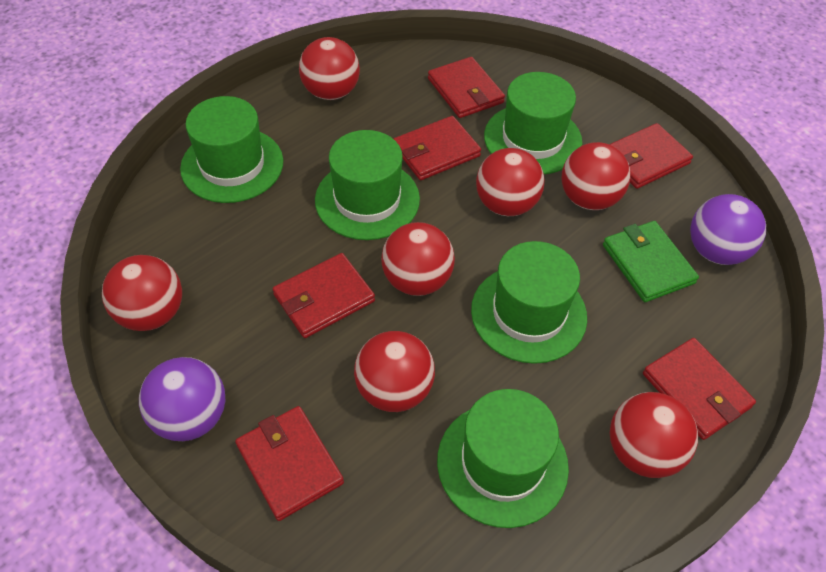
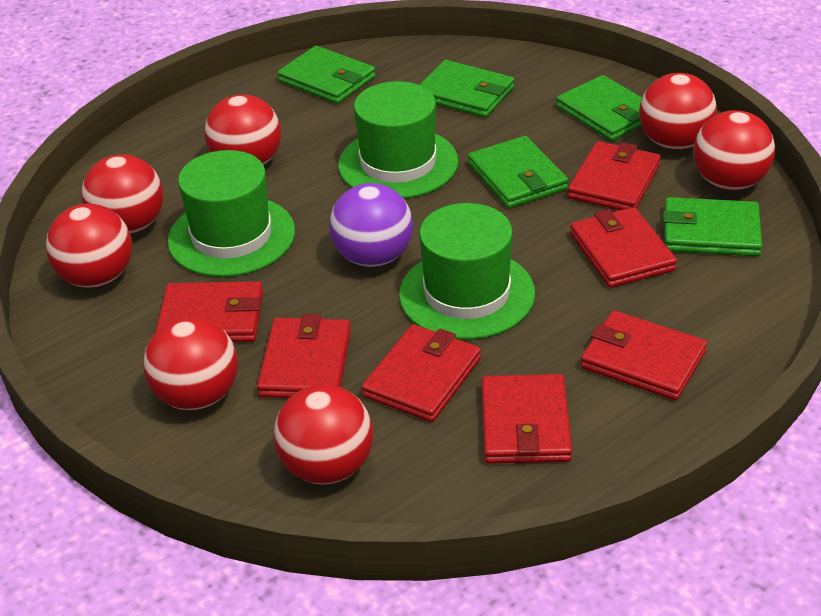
green hat: [180,96,283,203] [315,130,420,240] [437,389,569,528] [471,241,587,364] [484,72,582,174] = 5 -> [167,150,295,277] [338,81,458,199] [399,203,535,340] = 3
green wallet: [603,221,699,302] = 1 -> [277,46,376,104] [420,60,514,117] [468,136,568,208] [556,75,642,141] [663,197,762,256] = 5
purple ball: [139,357,225,441] [690,194,766,265] = 2 -> [329,183,413,267] = 1
red wallet: [235,406,344,521] [273,253,375,338] [394,116,481,180] [428,57,505,118] [609,123,693,189] [643,338,756,440] = 6 -> [156,281,263,342] [257,314,351,398] [362,324,481,422] [482,374,572,464] [568,141,661,210] [570,207,677,288] [581,311,707,400] = 7

